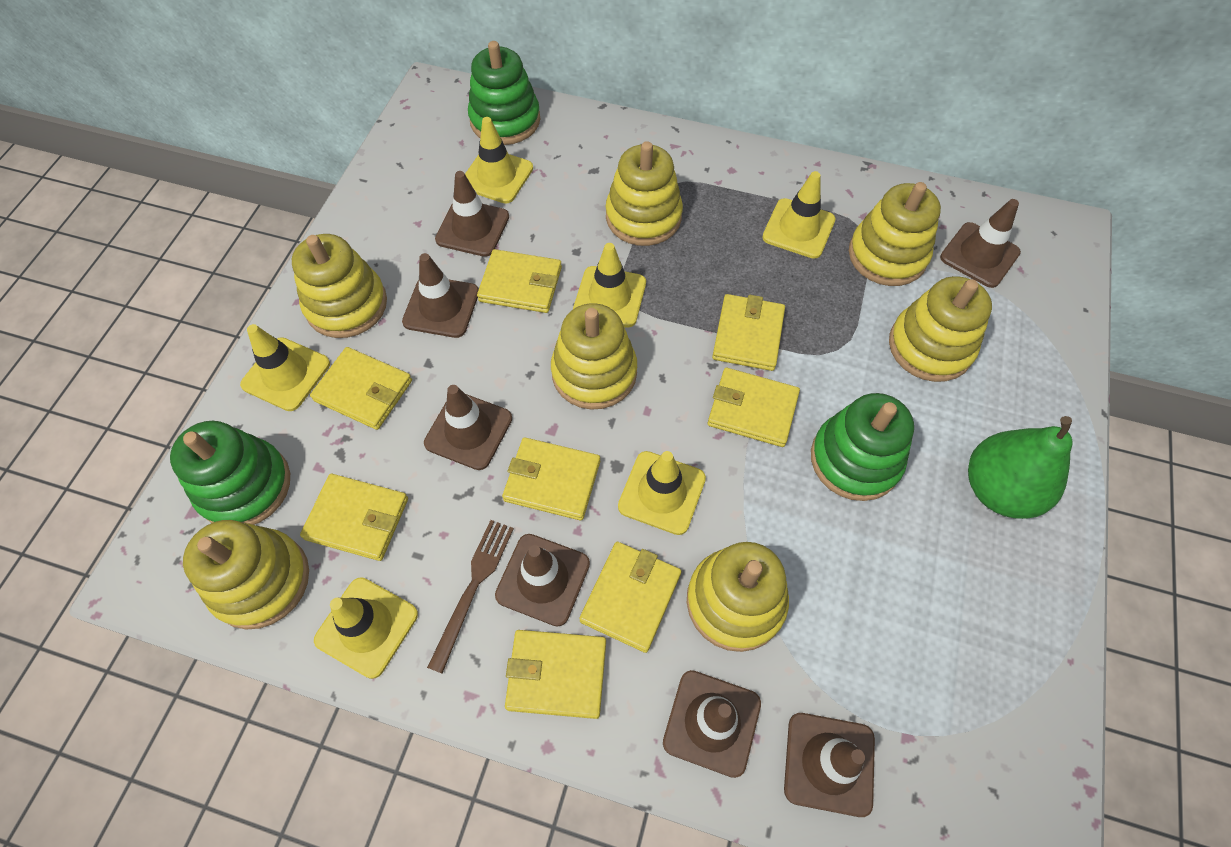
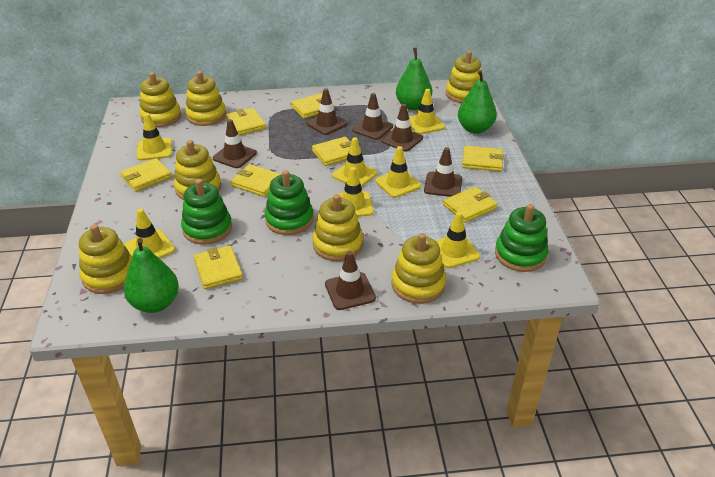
brown fork: [427,520,514,673] = 1 -> none = 0
brown traffic cone: [402,253,479,338] [424,385,512,470] [435,171,509,257] [495,534,590,627] [663,670,761,778] [784,713,875,817] [940,199,1021,288] = 7 -> [213,119,257,168] [306,88,348,135] [325,251,376,310] [352,93,393,140] [381,104,423,152] [424,147,462,197] = 6
green pear: [968,416,1073,519] = 1 -> [124,238,179,313] [396,48,432,110] [458,70,497,134] = 3
yellow traffic cone: [240,324,330,411] [314,577,418,679] [465,117,533,204] [573,243,646,328] [618,451,706,535] [762,171,836,259] = 6 -> [125,209,175,258] [137,113,172,160] [332,137,378,187] [338,167,374,217] [375,146,421,198] [409,89,445,134] [435,212,480,268] = 7

